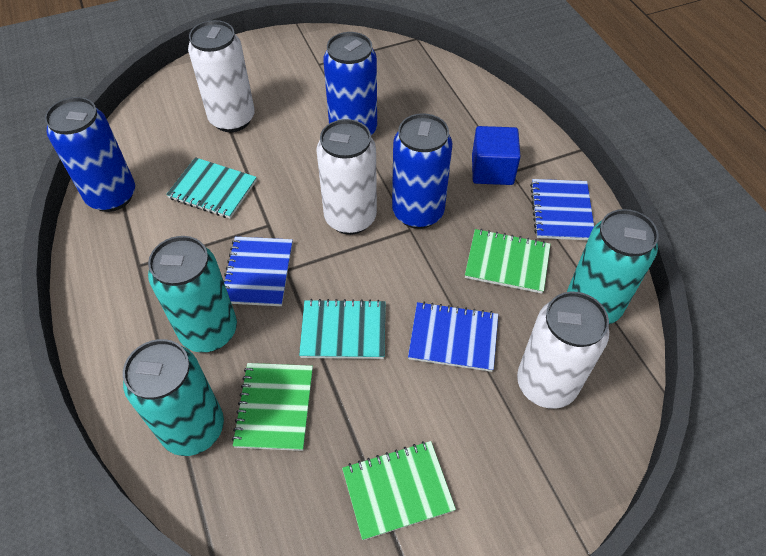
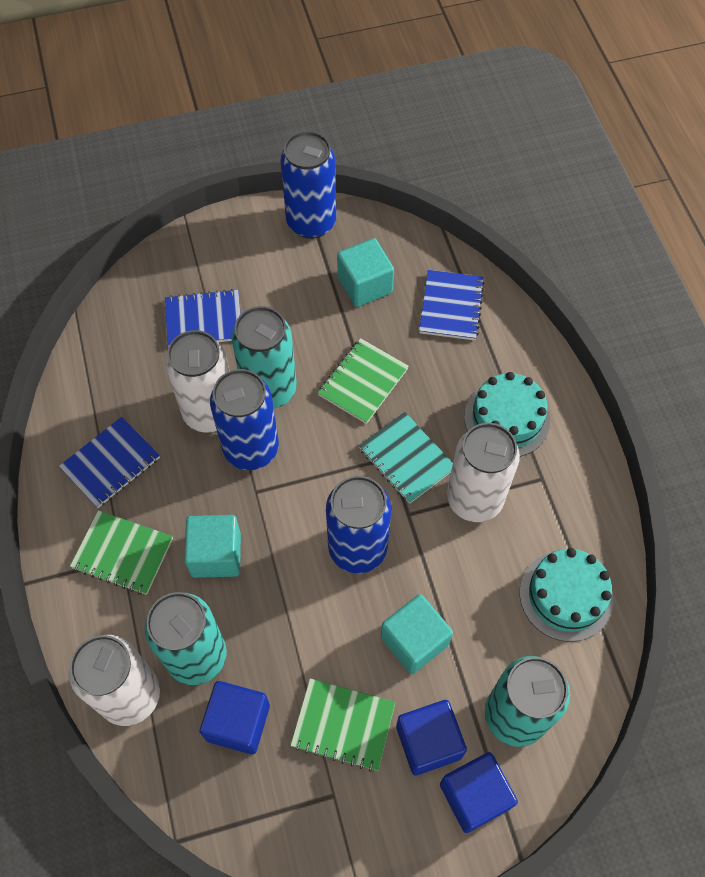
blue cube: [472,126,521,185] = 1 -> [200,681,270,754] [396,700,467,776] [440,752,518,833] = 3
turquoise cake: none = 0 -> [464,372,550,457] [520,548,613,642] = 2
turquoise cube: none = 0 -> [184,515,241,578] [337,238,394,307] [381,594,453,674] = 3
turquoise notebook: [166,157,257,219] [299,299,385,359] = 2 -> [359,412,453,504] = 1

